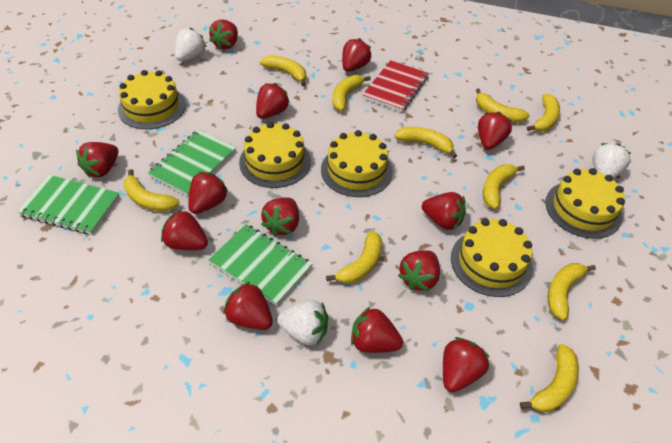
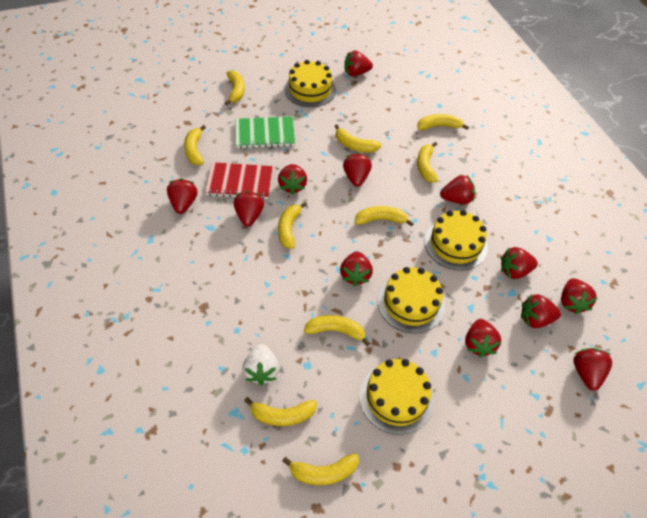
green notebook: [17,175,120,235] [148,130,236,196] [208,224,312,306] = 3 -> [235,116,295,148] = 1
red strawberry: [76,142,118,177] [161,209,208,250] [188,172,229,214] [209,19,238,50] [223,282,273,330] [256,83,290,119] [261,197,299,236] [342,38,372,72] [351,307,403,353] [398,250,440,291] [422,192,466,230] [443,337,490,392] [478,112,512,150] = 13 -> [167,178,197,214] [234,191,264,227] [278,164,307,195] [340,251,373,286] [343,153,372,187] [345,50,373,76] [440,175,475,204] [465,319,501,357] [501,247,538,279] [521,294,561,328] [561,278,597,314] [573,348,612,391] = 12
white strawberry: [175,28,207,61] [277,300,328,345] [593,143,631,179] = 3 -> [242,344,279,385] = 1
yellow cake: [118,70,186,129] [239,122,311,188] [321,130,393,197] [451,219,533,297] [545,168,625,239] = 5 -> [284,60,336,107] [359,359,434,435] [377,267,445,333] [424,210,488,270] = 4

